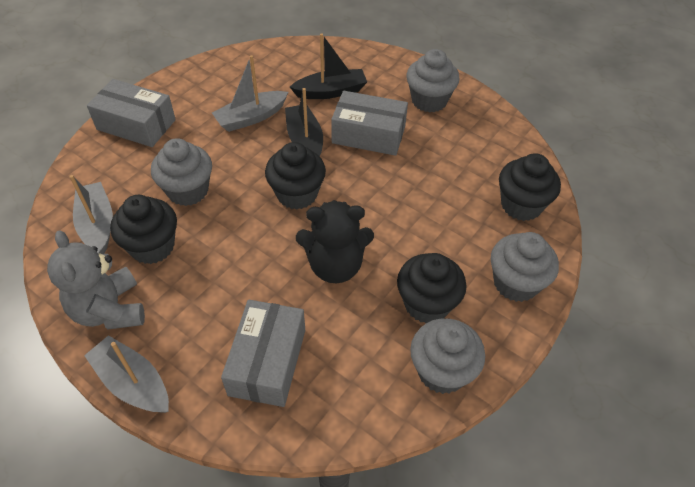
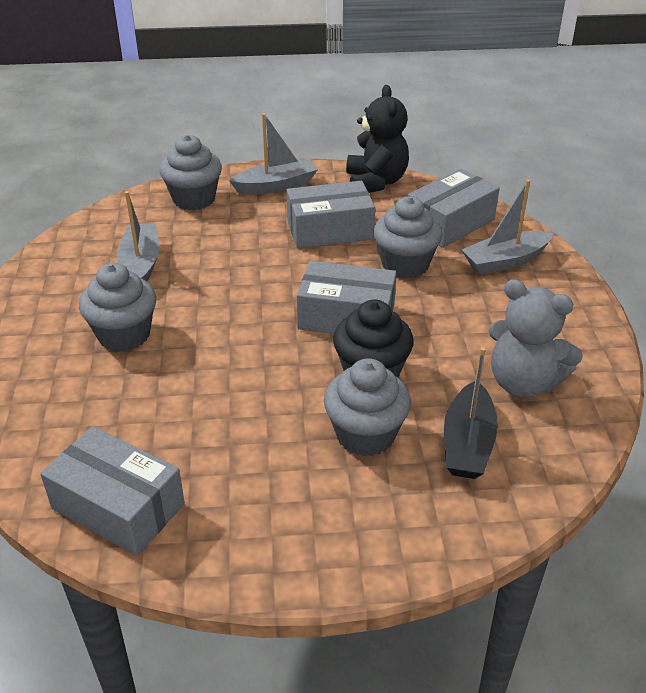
black boat: [285,88,323,156] [290,33,367,99] = 2 -> [444,347,498,479] = 1
black cupcake: [110,195,177,264] [265,142,326,210] [397,253,467,323] [499,153,561,221] = 4 -> [333,299,414,377] = 1
grey box: [87,79,176,147] [221,300,305,407] [331,91,408,156] = 3 -> [40,426,185,556] [287,181,375,249] [297,261,397,334] [408,169,499,248] = 4

